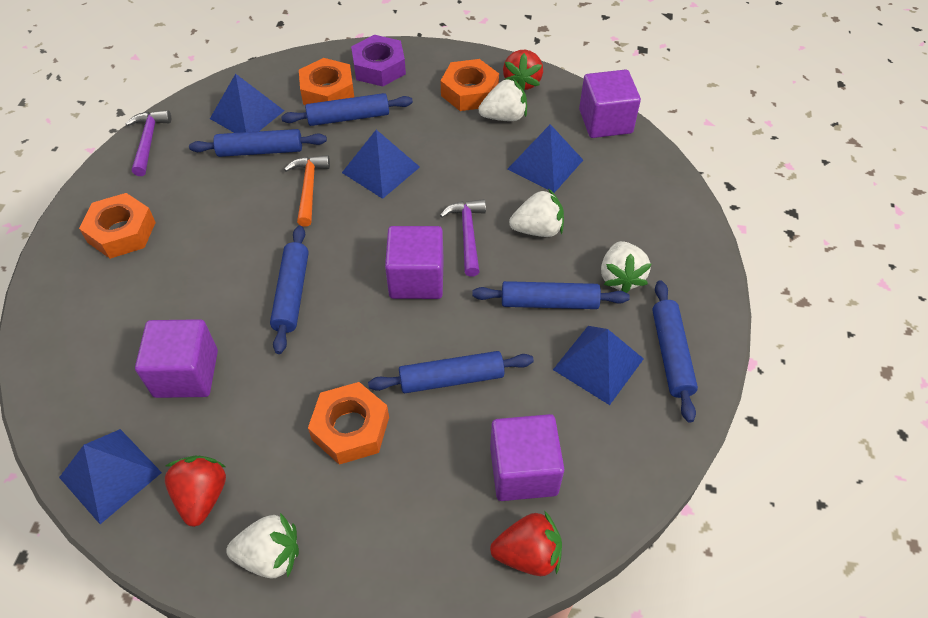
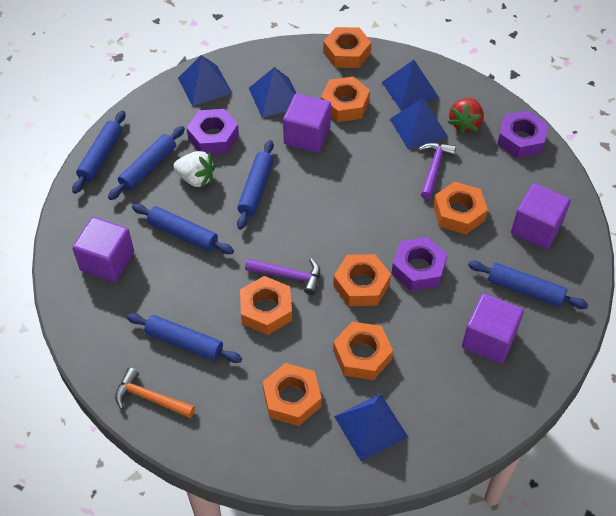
orange nut: [79,193,156,259] [299,58,354,105] [308,382,389,465] [441,59,499,111] = 4 -> [240,276,292,335] [262,363,322,426] [321,77,370,122] [323,27,371,68] [333,254,391,306] [333,322,393,380] [433,182,488,235] = 7
purple nut: [351,35,406,87] = 1 -> [187,109,239,154] [391,237,448,291] [497,110,548,158] = 3
red strawberry: [165,455,226,527] [490,511,562,576] [503,50,543,90] = 3 -> [448,98,484,134] = 1
white strawberry: [226,513,299,579] [479,78,527,121] [509,188,564,237] [601,241,651,293] = 4 -> [174,151,216,188] = 1

